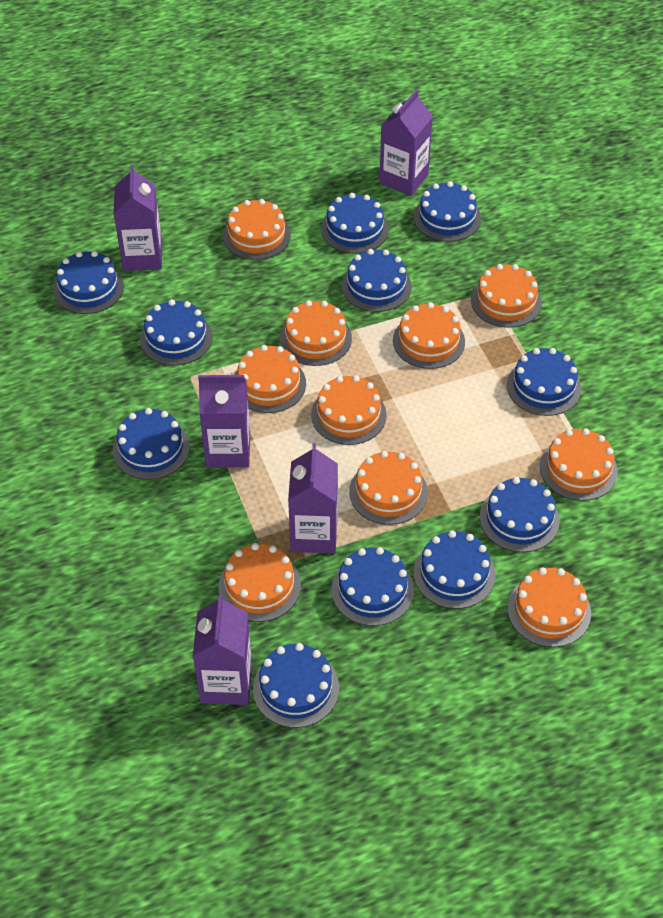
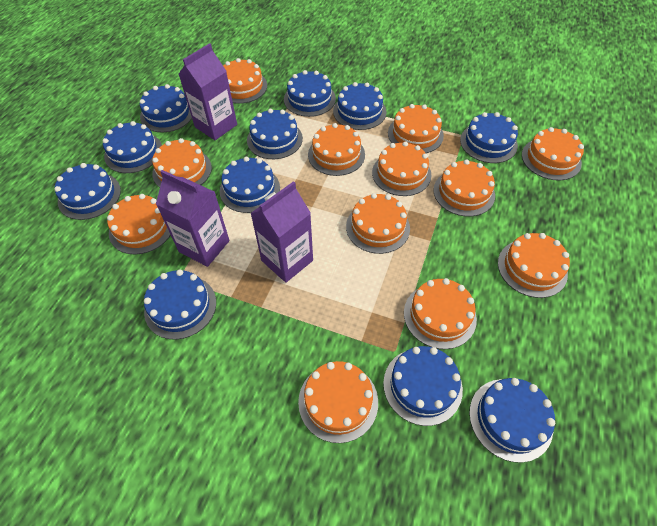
orange cake: [219,543,301,622] [223,199,291,260] [235,345,306,413] [280,300,352,366] [311,375,387,445] [349,451,428,525] [393,302,465,369] [471,264,542,328] [507,567,591,647] [540,428,618,501] = 10 -> [107,194,170,254] [152,138,212,188] [223,58,267,104] [298,361,378,443] [308,123,365,176] [346,193,410,254] [372,141,431,196] [388,104,444,153] [404,278,477,349] [433,159,495,216] [498,233,570,298] [522,127,584,180] = 12
purple carton: [114,165,162,271] [193,594,252,705] [198,375,250,468] [288,443,338,554] [379,89,433,196] = 5 -> [156,170,230,267] [179,43,237,140] [250,181,313,283] = 3

